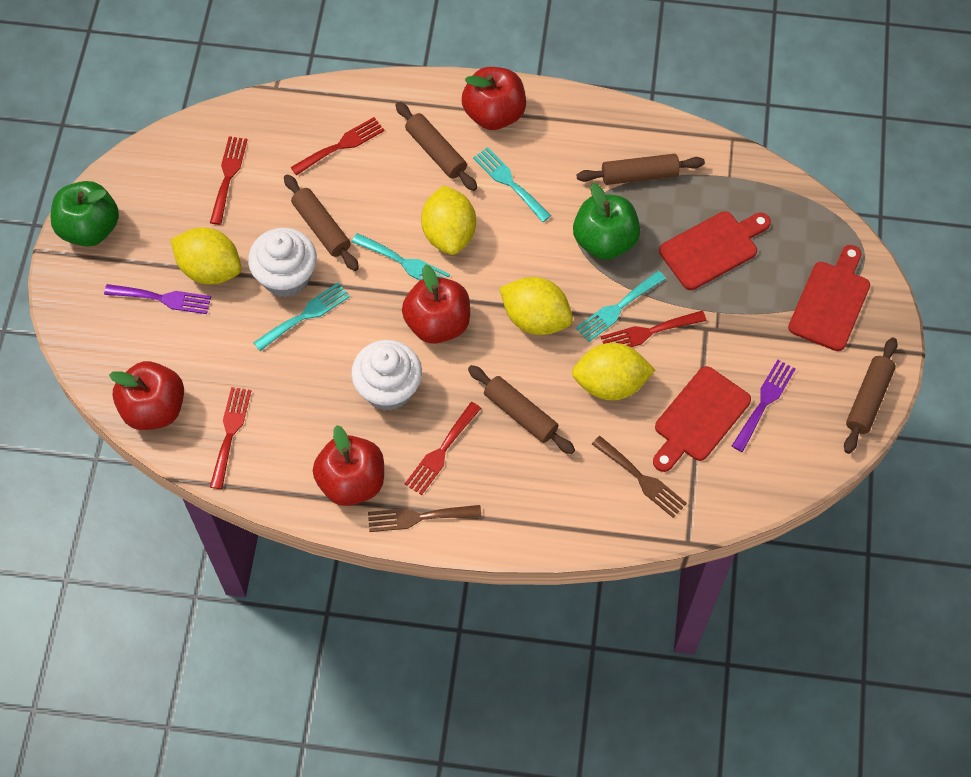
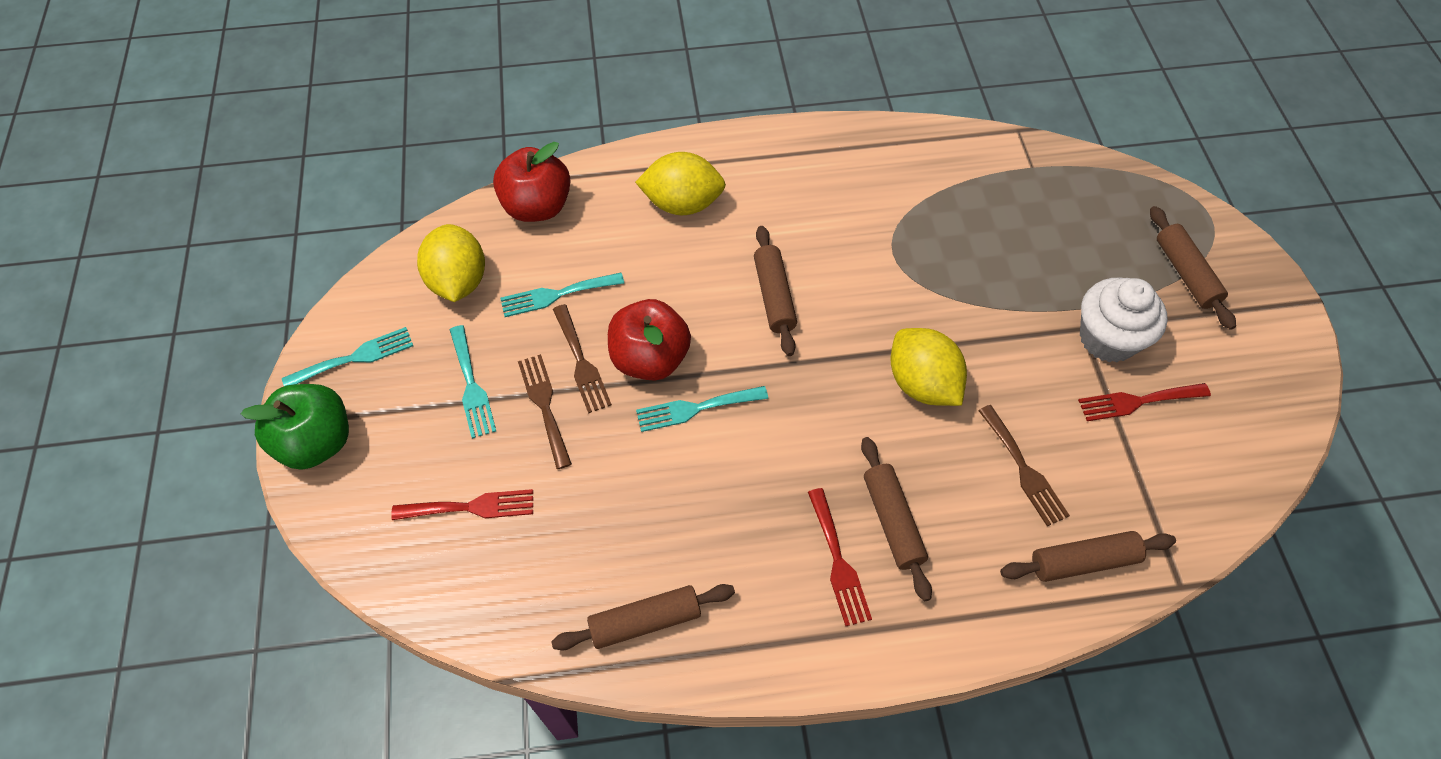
brown fork: [368,505,481,532] [592,436,687,518] = 2 -> [518,354,572,469] [553,304,612,414] [978,405,1070,526] = 3
green apple: [51,181,119,247] [573,183,641,260] = 2 -> [241,384,349,470] = 1
purple fork: [104,284,211,314] [732,360,795,452] = 2 -> none = 0
red apple: [109,361,184,430] [313,425,384,506] [402,264,470,344] [462,67,526,130] = 4 -> [493,142,571,222] [608,299,691,380] = 2
red cutting board: [653,366,751,472] [659,211,771,290] [788,245,870,351] = 3 -> none = 0
red fork: [210,136,247,225] [210,387,251,489] [290,117,384,176] [405,402,481,495] [601,311,707,347] = 5 -> [391,489,533,520] [808,488,872,626] [1078,383,1211,421] = 3
white cupcake: [248,228,317,297] [351,340,422,411] = 2 -> [1080,277,1168,363] = 1
yellow lemon: [171,227,241,284] [421,185,476,255] [500,277,573,335] [572,343,655,400] = 4 -> [417,224,485,302] [635,152,726,215] [891,328,967,406] = 3

